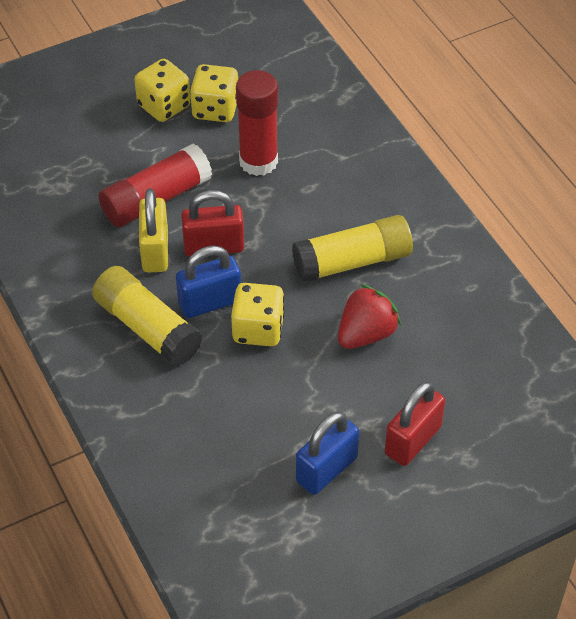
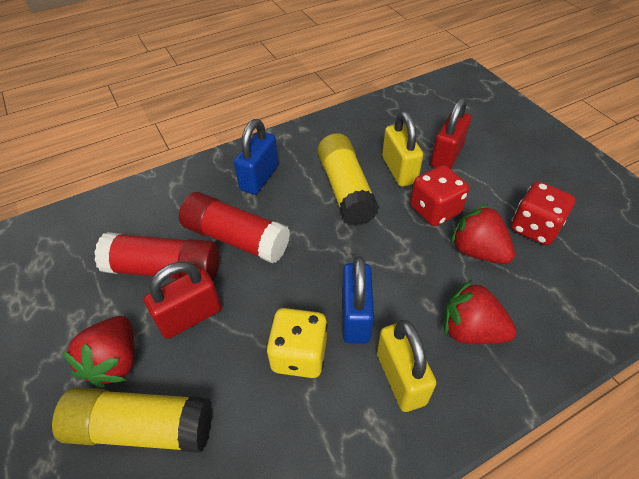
red dice: none = 0 -> [410,165,469,226] [511,182,575,245] = 2
red strawberry: [338,284,401,349] = 1 -> [62,316,135,388] [444,280,517,344] [451,204,515,264] = 3
yellow dice: [134,59,190,122] [190,64,238,122] [231,283,285,346] = 3 -> [266,308,328,378] = 1
yellow padlock: [139,188,168,272] = 1 -> [377,320,437,412] [382,111,423,187] = 2

